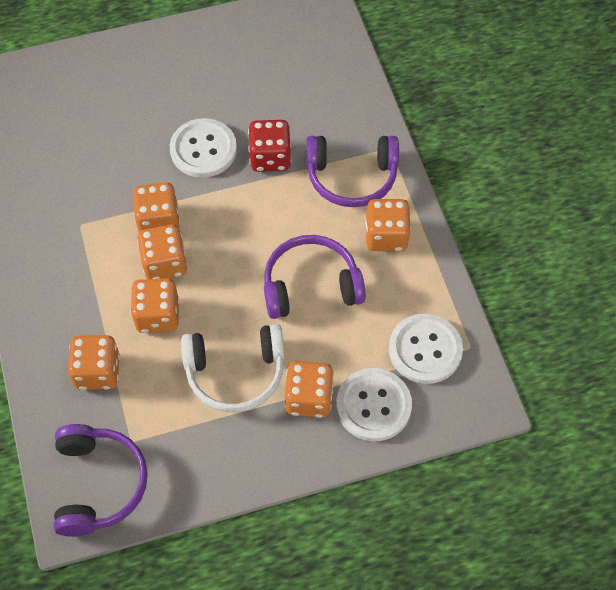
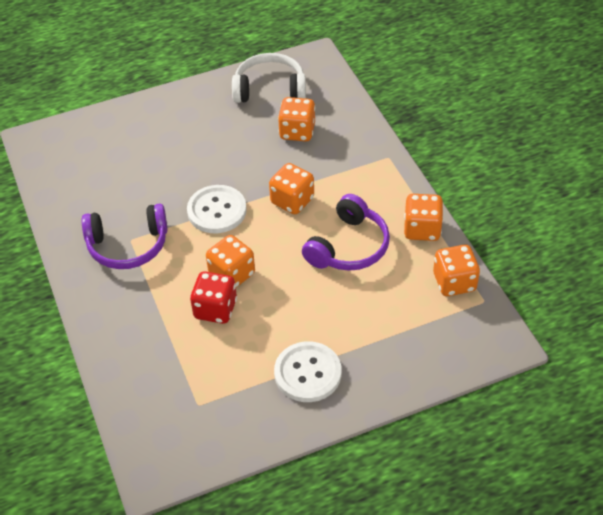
orange dice: [68,335,120,390] [130,278,179,333] [133,182,180,232] [137,224,188,279] [284,361,334,418] [365,199,411,251] = 6 -> [206,235,255,288] [269,163,314,214] [278,97,315,141] [404,194,443,241] [433,245,480,296] = 5
purple headphones: [54,424,148,537] [264,235,366,319] [306,136,399,207] = 3 -> [81,204,168,269] [302,194,390,271] = 2
white button: [170,118,237,178] [336,368,412,441] [389,314,463,384] = 3 -> [187,185,247,233] [274,341,341,402] = 2

